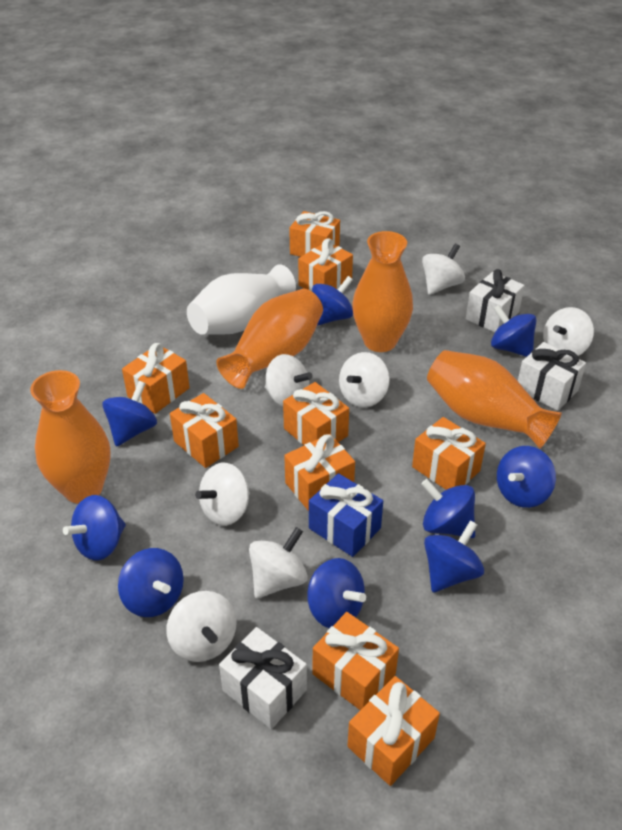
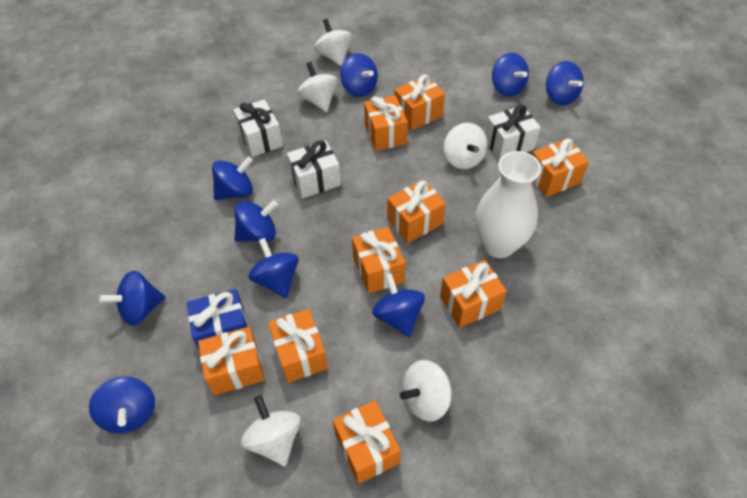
orange vase: [30,370,111,504] [216,289,323,389] [352,231,413,352] [427,350,562,449] = 4 -> none = 0
white spinning top: [166,591,236,662] [195,463,250,526] [249,527,308,599] [265,354,313,407] [339,352,390,408] [422,244,465,295] [543,307,594,356] = 7 -> [241,395,301,466] [297,62,338,112] [314,19,352,66] [400,360,452,422] [444,123,487,169] = 5

